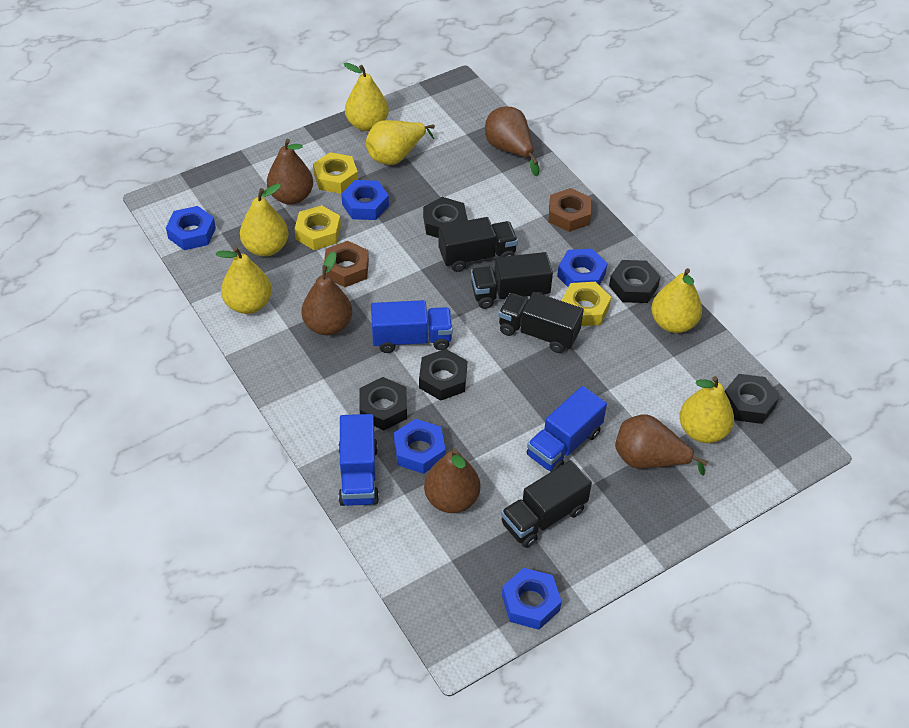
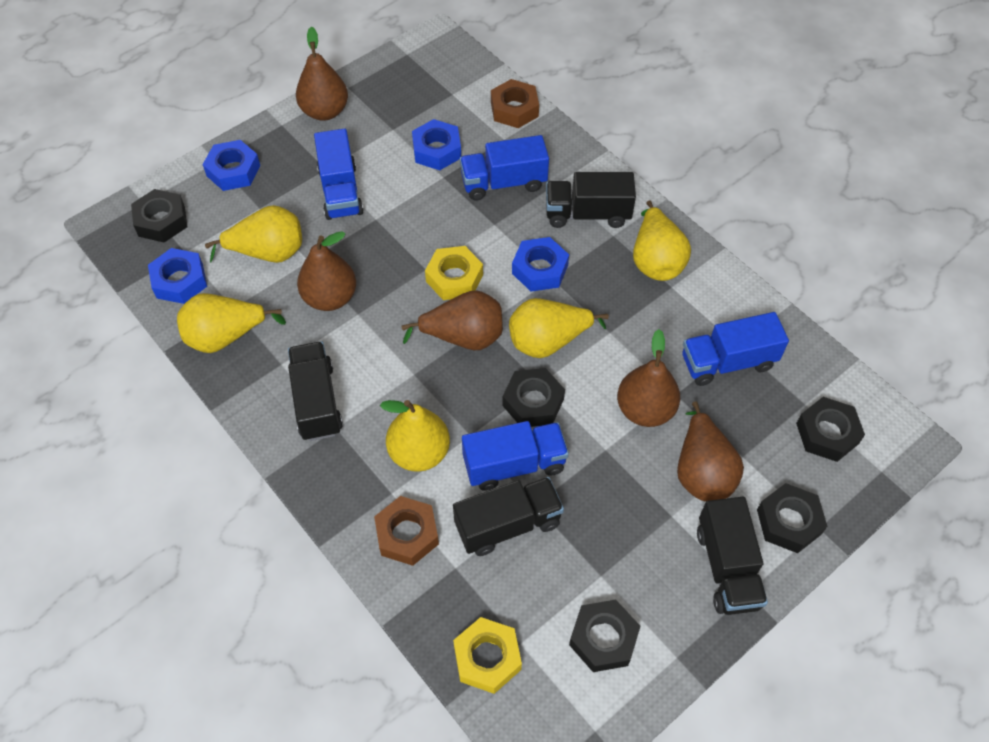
blue nut: [166,206,216,250] [341,180,389,220] [394,419,446,474] [502,568,562,630] [557,249,608,287] = 5 -> [148,248,207,304] [202,140,260,191] [412,119,461,170] [512,237,569,292] = 4
blue truck: [338,414,379,506] [371,300,453,353] [527,386,607,472] = 3 -> [314,129,364,220] [460,135,549,201] [462,421,569,491] [682,312,789,386] = 4
yellow nut: [294,205,341,250] [313,152,358,194] [561,282,611,326] = 3 -> [425,246,483,300] [453,617,522,694] = 2
yellow pear: [216,247,272,314] [240,184,288,257] [343,63,389,131] [366,120,435,165] [651,268,702,333] [679,376,734,443] = 6 -> [177,293,286,353] [205,205,302,263] [380,400,450,472] [509,298,609,358] [633,200,691,281] = 5

